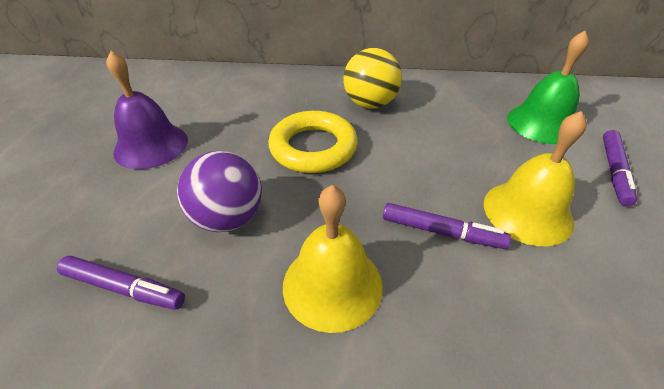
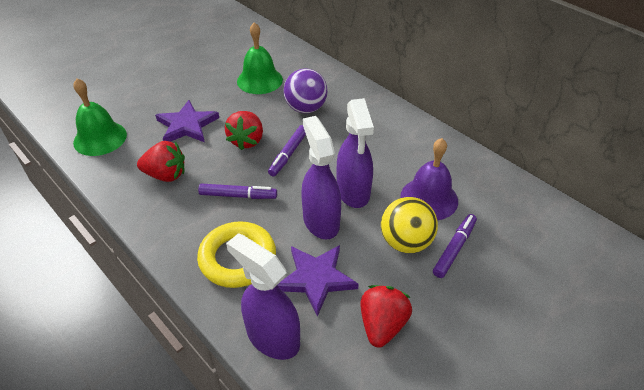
green bell: [507,31,589,144] = 1 -> [73,79,127,156] [237,22,283,94] = 2
purple spray bottle: none = 0 -> [226,233,300,360] [301,116,341,240] [336,98,374,208] = 3
purple star: none = 0 -> [155,100,219,142] [278,245,359,317] = 2
red strawberry: none = 0 -> [137,141,185,182] [225,111,263,150] [360,285,412,348] = 3
yellow bell: [283,185,383,333] [484,111,587,246] = 2 -> none = 0

